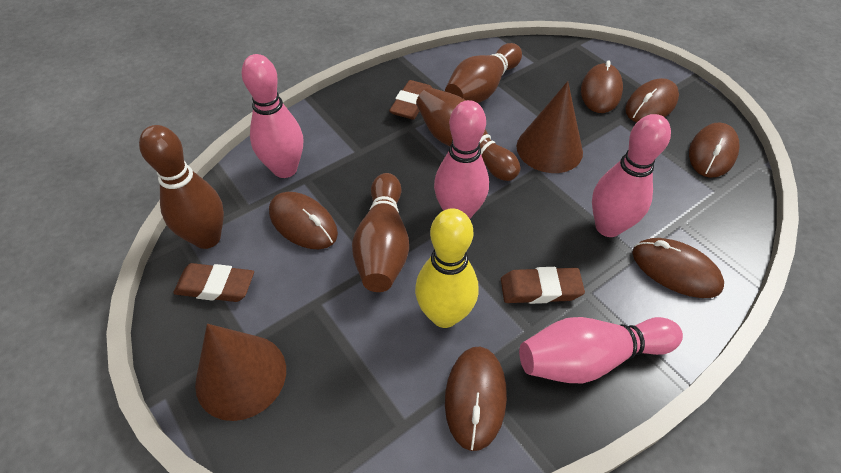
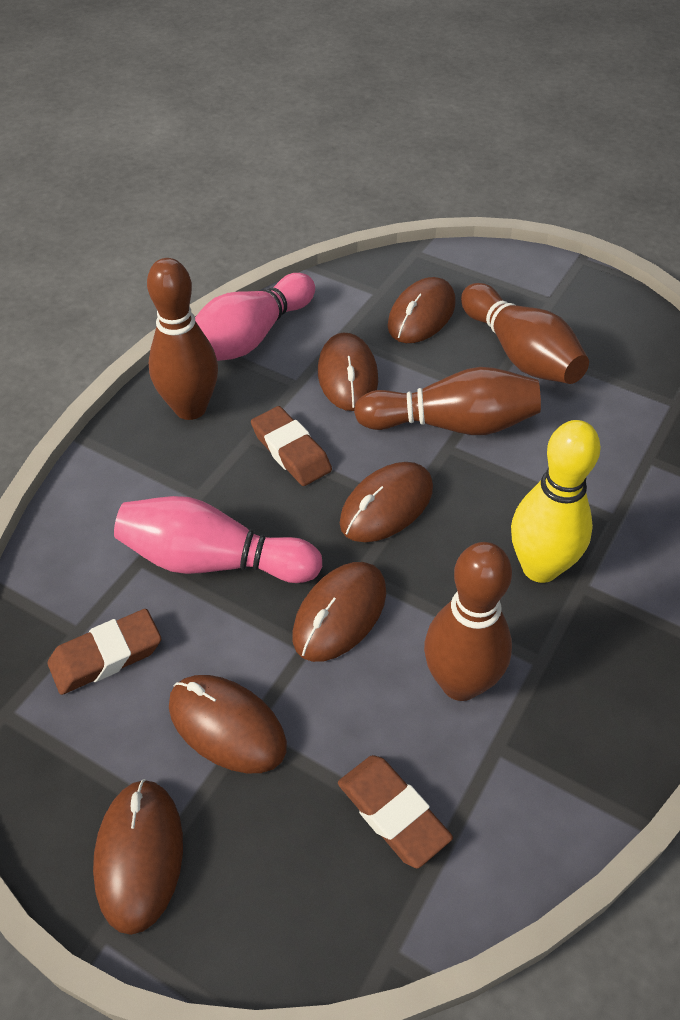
brown cone: [195,324,286,421] [517,81,583,173] = 2 -> none = 0
pink bowling pin: [242,54,303,178] [434,100,489,219] [519,317,683,383] [592,114,671,237] = 4 -> [114,496,322,583] [195,273,315,361] = 2

